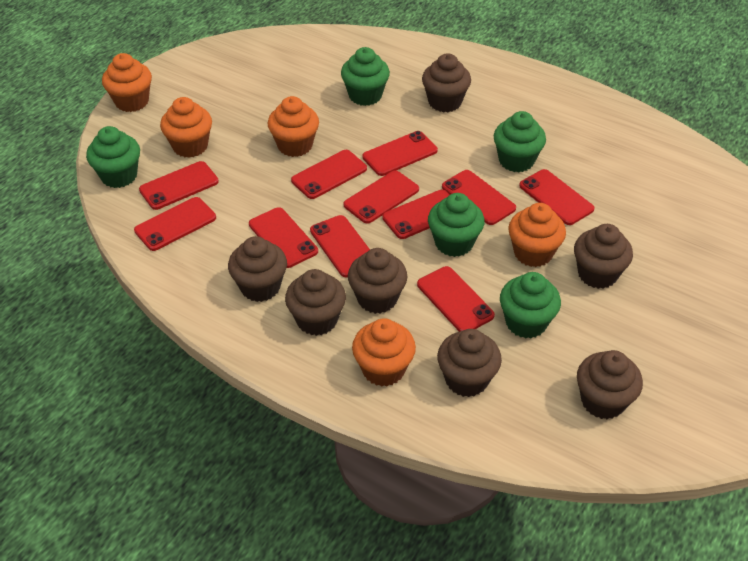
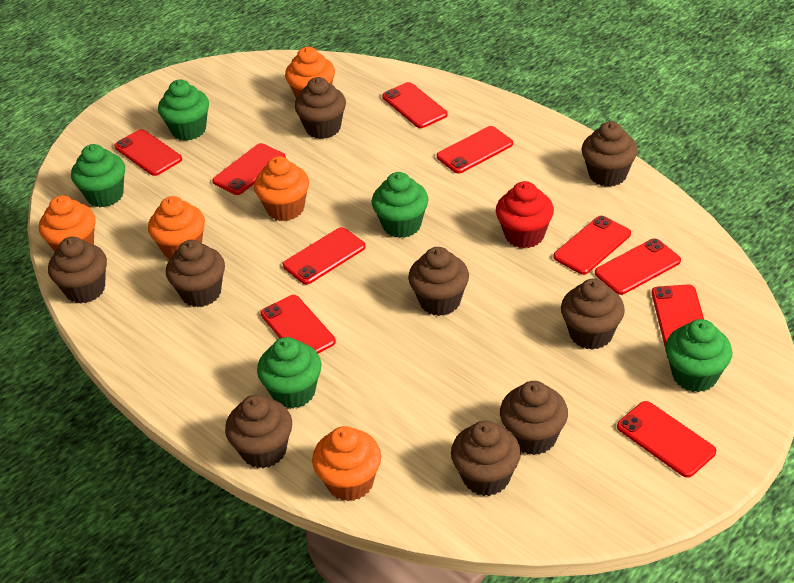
brown cupcake: [228,236,287,302] [285,269,346,336] [348,248,407,314] [422,53,471,112] [437,329,502,397] [574,224,633,289] [577,350,643,419] = 7 -> [48,237,107,304] [166,240,225,307] [225,395,292,468] [294,77,346,139] [408,247,469,316] [451,421,521,496] [500,381,568,455] [561,279,625,350] [581,122,638,187] = 9
red cupcake: none = 0 -> [496,181,554,248] = 1
red phone: [134,197,216,251] [139,161,219,210] [249,207,318,268] [291,150,367,199] [310,215,370,277] [344,170,419,224] [362,131,438,176] [382,190,450,239] [417,266,495,332] [442,170,516,225] [519,169,595,225] = 11 -> [114,129,182,176] [212,143,286,195] [261,295,336,354] [283,227,366,285] [382,82,448,128] [437,126,513,173] [553,216,631,275] [595,238,681,295] [617,401,716,478] [652,284,704,346] = 10

